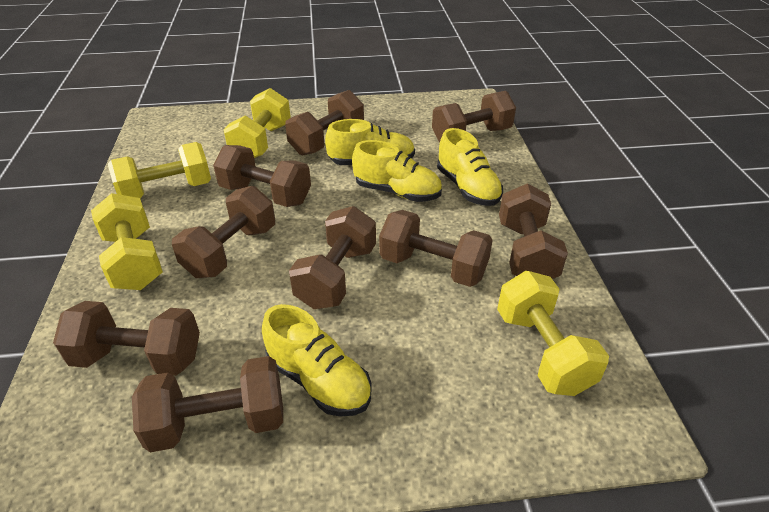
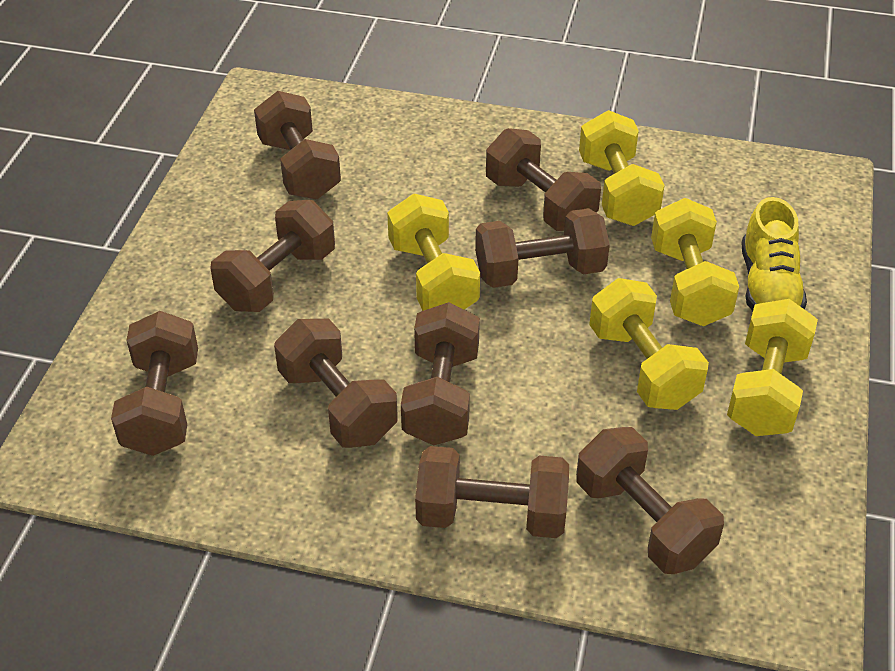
yellow dumbbell: [91,193,163,290] [108,142,211,198] [223,88,291,158] [497,271,609,396] = 4 -> [387,194,480,311] [579,110,665,226] [589,278,709,410] [651,198,739,326] [727,299,818,436] = 5
yellow shoe: [262,304,372,417] [325,119,415,165] [352,140,442,202] [437,128,503,206] = 4 -> [741,197,807,311] = 1

